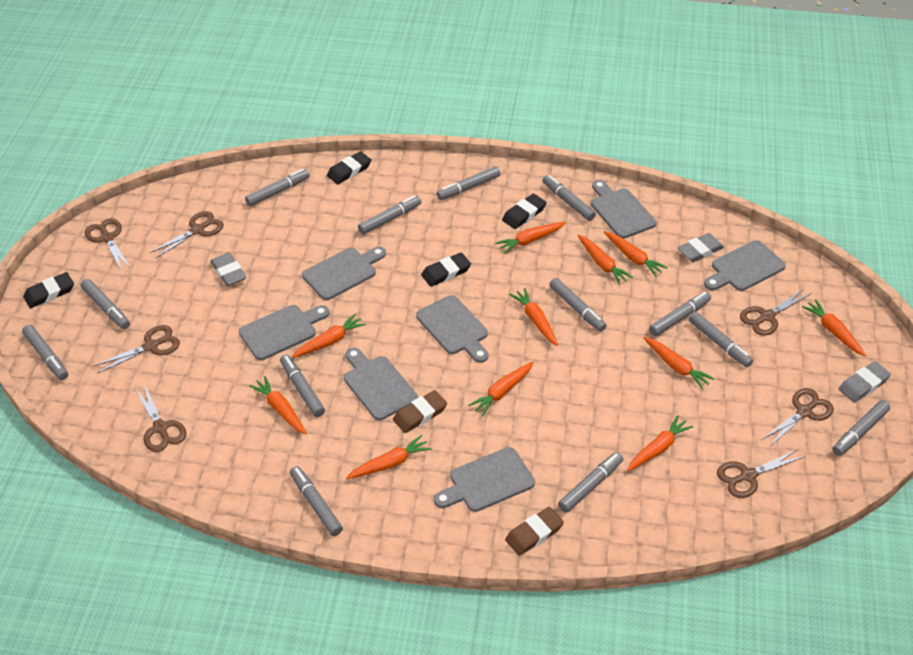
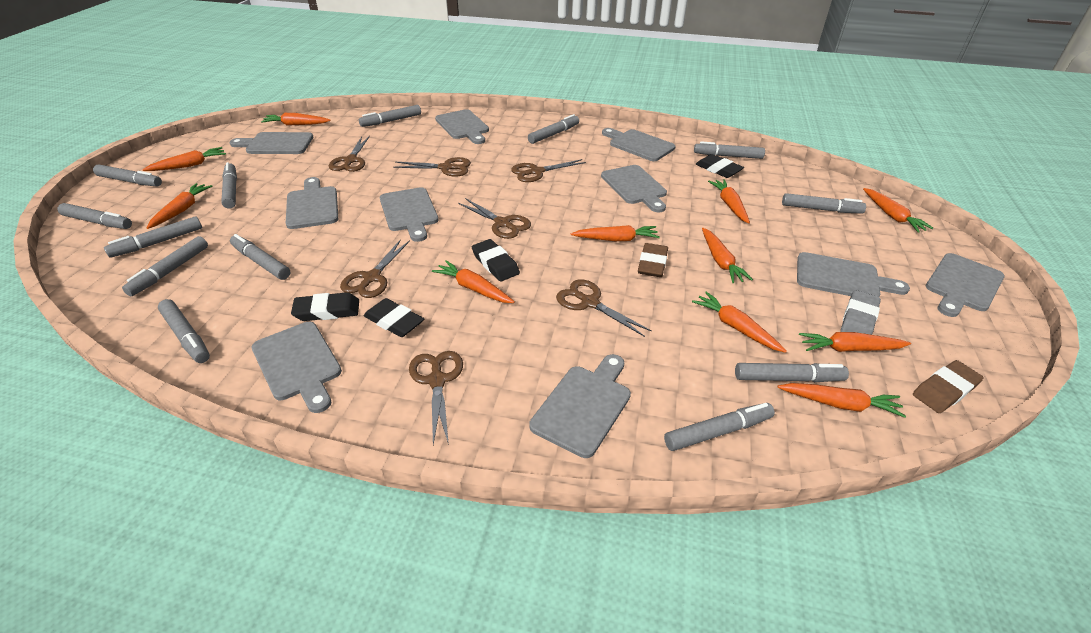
grey cutting board: [239,305,330,360] [302,247,386,300] [344,348,418,421] [416,295,489,363] [434,447,535,512] [591,180,656,239] [704,240,786,291] = 7 -> [229,132,313,154] [251,322,342,413] [286,177,338,229] [380,187,438,242] [435,109,489,144] [529,354,631,458] [601,165,667,212] [602,128,676,161] [797,252,910,297] [926,253,1005,317] = 10
grey eraser: [210,253,247,286] [678,233,724,262] [839,361,891,402] = 3 -> [841,290,881,335] = 1

